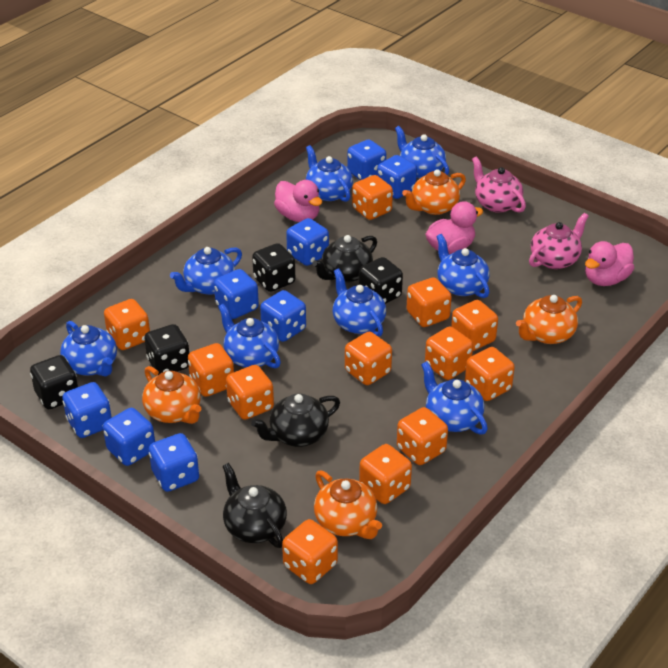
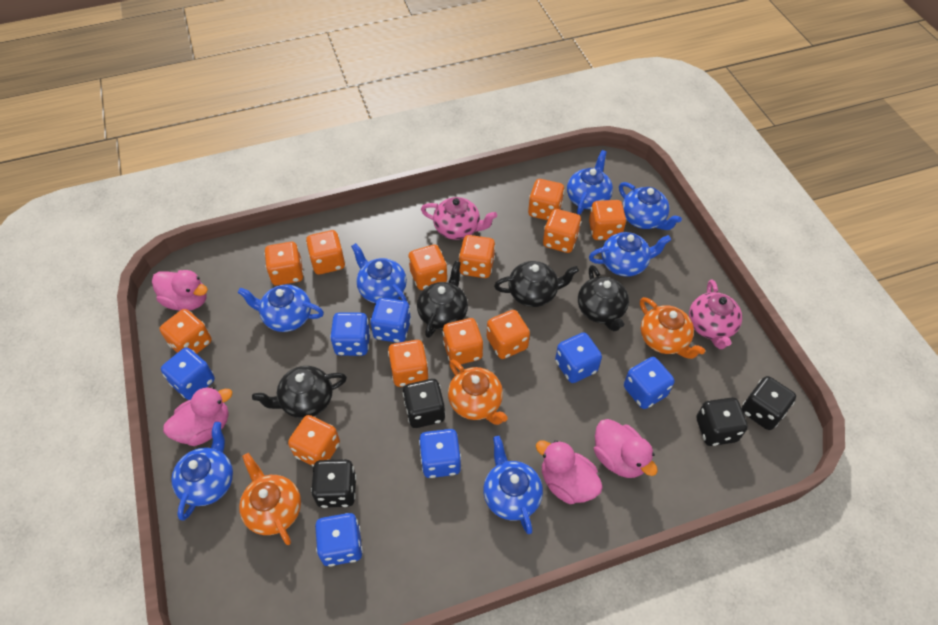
black teapot: [223,463,287,548] [251,393,340,447] [312,235,377,283] = 3 -> [252,366,347,418] [417,261,468,338] [494,261,579,307] [578,265,629,331] = 4
blue dice: [62,382,112,438] [103,408,155,466] [149,433,199,492] [214,269,259,319] [260,290,306,342] [286,218,329,266] [347,139,386,180] [377,155,417,199] = 8 -> [161,347,215,400] [315,513,363,567] [330,313,370,356] [370,298,411,343] [419,429,461,478] [555,333,602,383] [624,357,674,409] = 7
blue teapot: [60,321,117,377] [170,247,242,295] [218,304,281,368] [306,145,353,202] [333,269,386,337] [395,126,449,178] [421,361,488,435] [436,234,490,298] = 8 -> [171,422,233,520] [238,284,324,332] [351,243,407,303] [483,436,543,534] [567,150,613,215] [589,232,671,277] [619,182,682,230] = 7
orange teapot: [142,366,201,424] [314,471,382,539] [402,169,466,215] [516,295,582,344] = 4 -> [239,453,301,545] [448,359,508,425] [640,297,705,359] = 3
pink duck: [274,180,322,222] [425,201,483,254] [585,241,634,286] = 3 -> [152,270,208,311] [163,387,232,446] [536,440,603,504] [594,419,658,478] = 4

